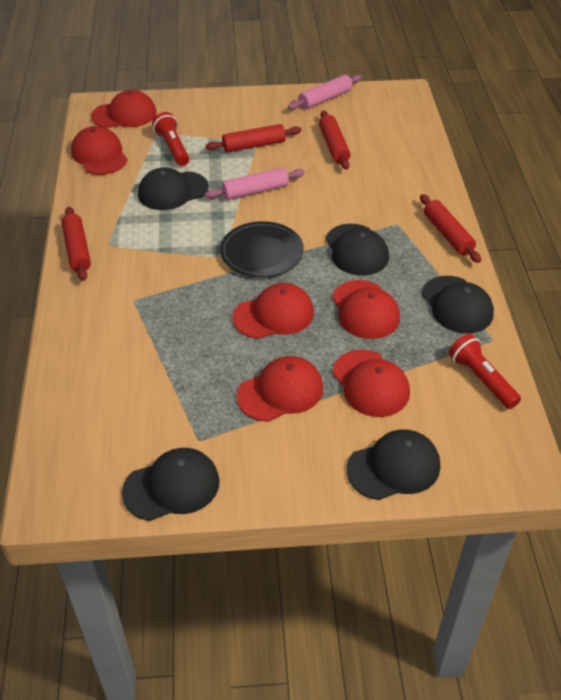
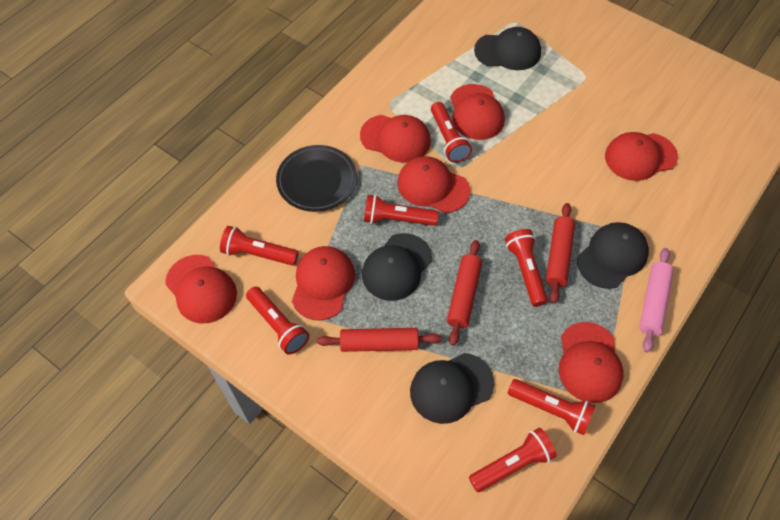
black cap: [122,448,220,521] [138,168,209,210] [326,224,389,276] [346,429,440,500] [422,276,494,334] = 5 -> [362,233,432,301] [410,353,495,424] [474,27,541,70] [577,222,649,289] = 4
pink rolling pin: [205,167,305,200] [288,75,362,110] = 2 -> [639,248,674,352] = 1
red cap: [71,126,128,175] [91,90,157,128] [233,283,314,339] [237,356,323,422] [332,280,400,339] [332,350,410,417] = 6 -> [165,255,237,323] [292,246,355,321] [360,115,431,163] [397,156,470,213] [450,84,505,140] [559,322,624,403] [605,132,678,181] = 7
red flashlight: [152,112,189,166] [449,334,521,409] = 2 -> [220,226,299,266] [246,286,309,355] [364,195,439,226] [431,102,472,163] [469,428,557,492] [505,229,548,307] [508,379,595,435] = 7
red rolling pin: [61,207,91,281] [205,124,301,152] [319,110,351,169] [420,194,481,263] = 4 -> [317,328,441,352] [447,240,482,346] [546,203,575,303] = 3

